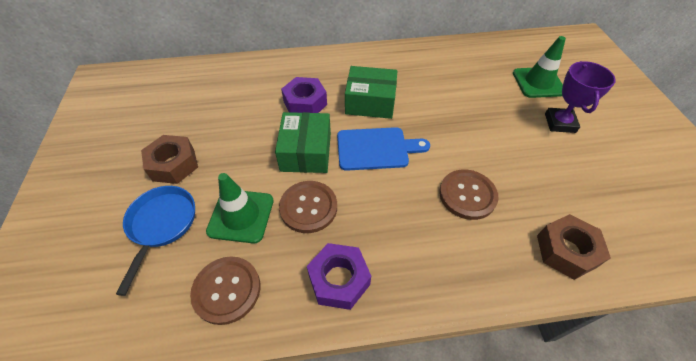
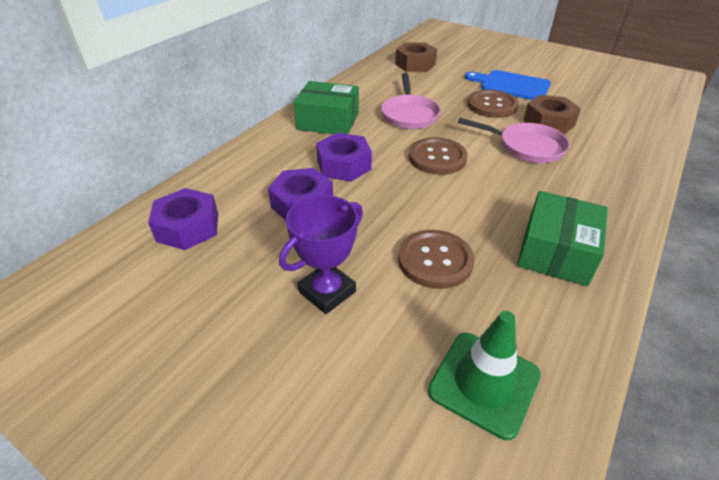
blue pan: [116,186,195,296] = 1 -> none = 0
green traffic cone: [206,173,274,243] [513,36,566,98] = 2 -> [428,311,541,440] = 1
pink pan: none = 0 -> [381,73,441,129] [458,118,570,163] = 2
purple nut: [281,77,327,113] [307,243,371,310] = 2 -> [148,188,218,250] [268,168,333,220] [316,133,372,182] = 3

